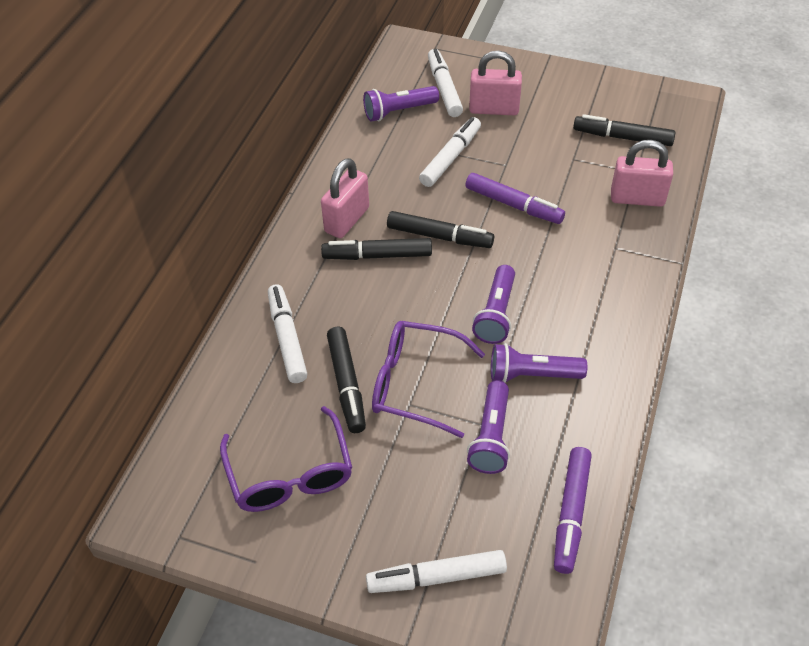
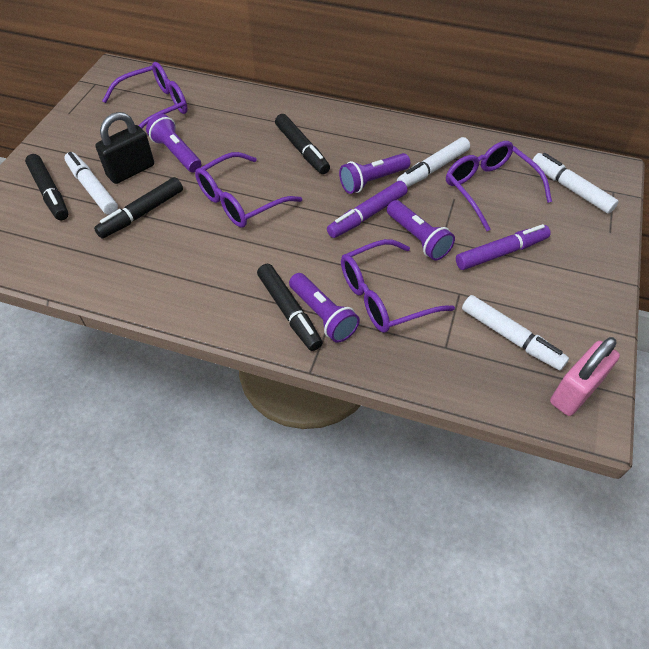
black padlock: none = 0 -> [95,112,154,184] = 1
pink padlock: [321,158,369,238] [469,51,522,115] [611,140,673,207] = 3 -> [550,337,620,416] = 1
purple glasses: [220,406,352,512] [372,321,485,438] = 2 -> [102,62,188,129] [195,152,302,228] [341,239,455,333] [446,141,552,231] = 4

